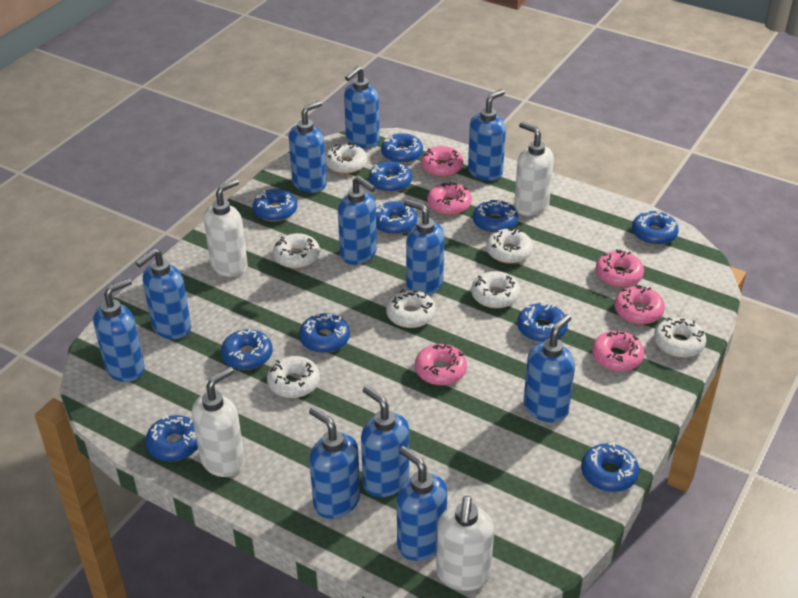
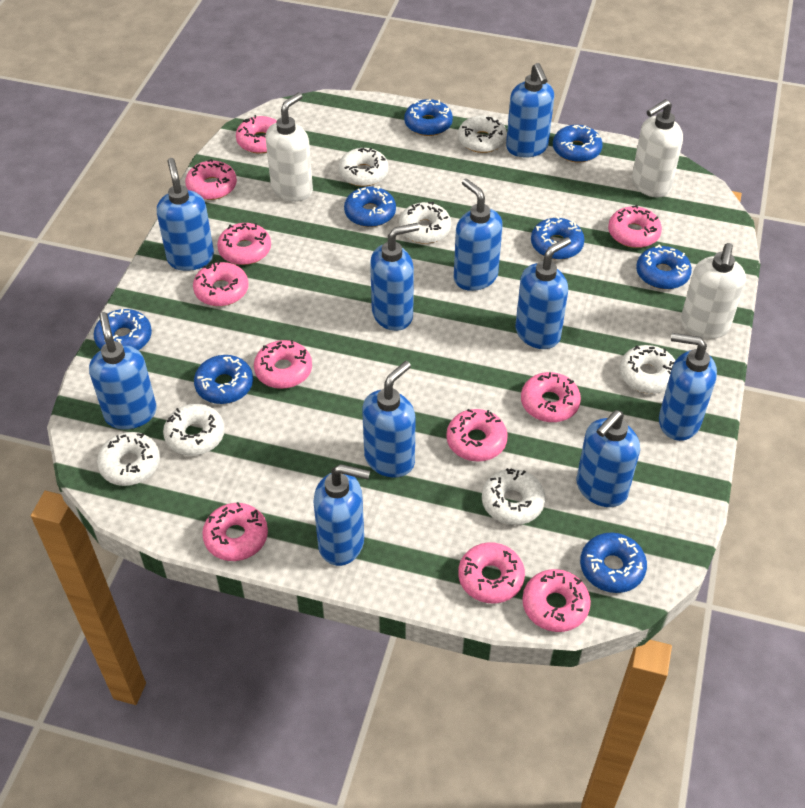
blue donut: [145,415,198,462] [221,329,273,370] [253,189,298,222] [299,313,350,353] [369,161,412,193] [376,201,417,235] [381,133,423,163] [473,199,518,233] [517,302,568,342] [581,443,639,492] [632,210,679,245] = 11 -> [93,309,152,350] [194,355,253,404] [344,186,396,227] [404,99,453,136] [531,216,585,260] [553,125,603,163] [580,532,647,593] [636,244,692,289] = 8
blue soap dispenser: [93,278,145,382] [136,248,191,339] [289,101,327,193] [309,407,360,519] [338,176,377,265] [344,66,380,148] [361,386,409,497] [397,446,447,561] [404,199,445,296] [468,89,506,181] [523,314,575,422] = 11 -> [89,312,157,430] [157,158,214,271] [314,464,370,566] [362,361,416,478] [370,223,419,331] [454,178,503,291] [506,63,554,157] [515,237,571,349] [576,410,640,507] [659,333,717,441] = 10
pink donut: [415,344,467,385] [421,146,463,177] [427,182,472,215] [592,330,644,372] [595,249,644,287] [614,285,665,324] = 6 -> [185,159,237,200] [193,261,248,306] [202,502,268,561] [217,223,271,265] [236,115,277,154] [254,340,312,389] [446,409,508,462] [458,542,525,603] [521,372,581,422] [522,569,591,632] [608,205,662,248] = 11
white soap dispenser: [192,367,245,477] [204,179,248,277] [436,496,494,591] [514,122,554,216] = 4 -> [266,92,313,202] [632,99,683,197] [681,243,746,339] = 3

